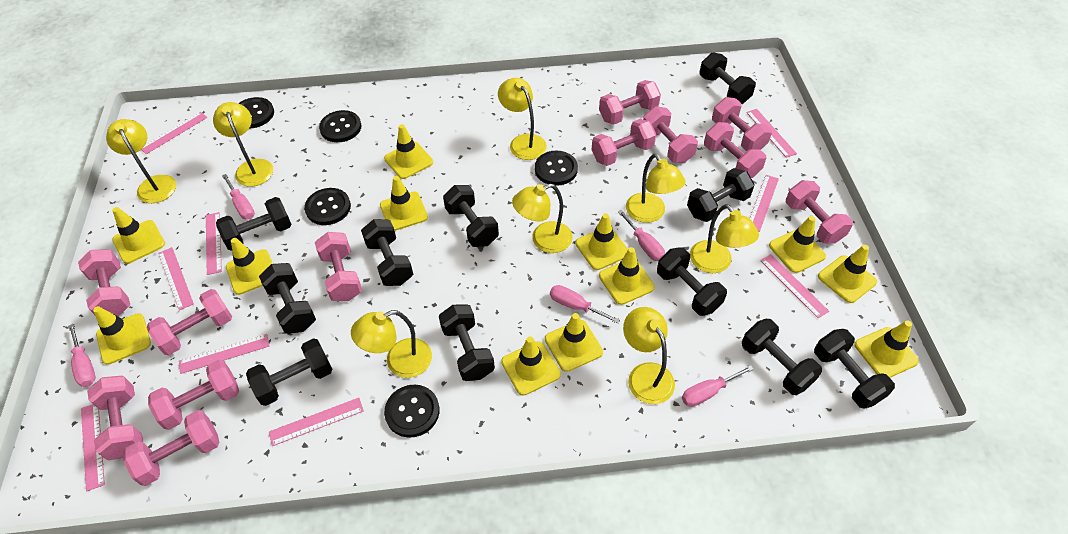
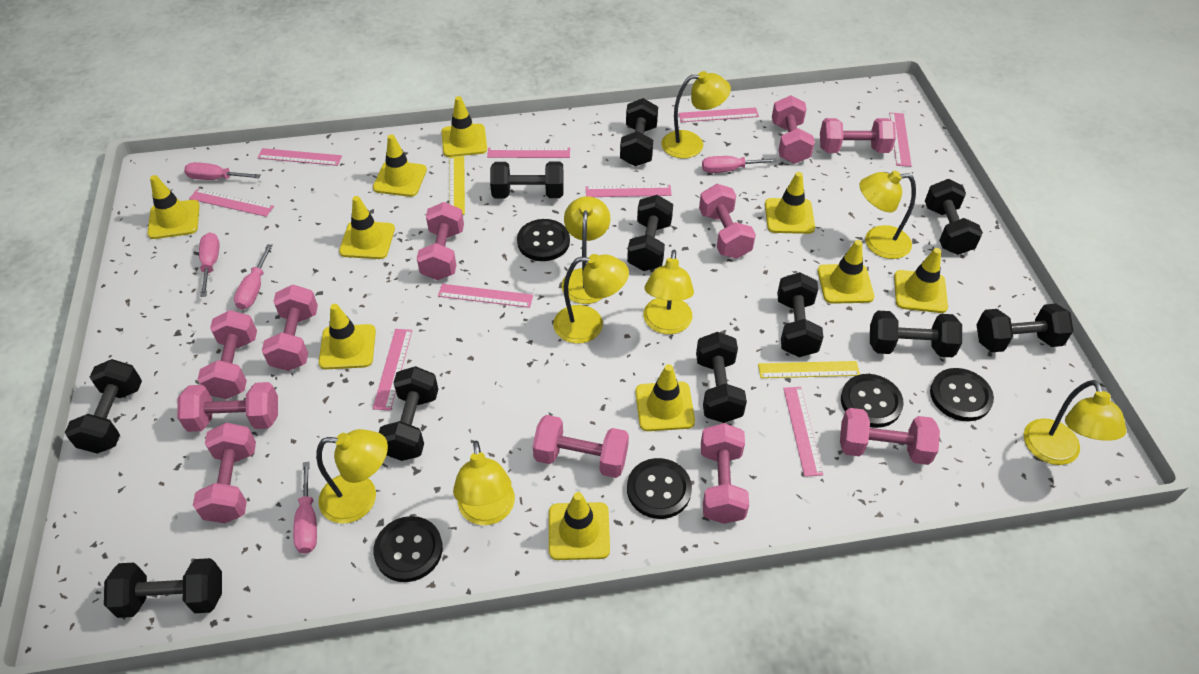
pink dumbbell: [78,249,130,316] [87,376,143,460] [123,410,219,486] [147,289,232,355] [148,360,239,430] [315,232,362,301] [592,119,656,166] [599,80,661,125] [643,106,698,163] [704,122,766,178] [712,97,772,151] [786,180,853,244] = 12 -> [177,382,278,432] [193,423,256,523] [197,310,257,399] [262,285,318,371] [417,202,464,280] [533,415,629,478] [699,184,756,259] [701,423,749,524] [772,95,815,164] [820,118,896,153] [840,408,940,465] = 11
yellow ruler: none = 0 -> [449,156,465,215] [758,361,860,378] = 2
yellow traffic cone: [93,306,151,365] [112,207,165,264] [226,238,273,295] [380,176,428,231] [384,124,433,179] [501,336,561,395] [545,313,603,372] [576,213,628,270] [599,247,655,305] [769,216,826,273] [818,245,877,303] [854,321,919,378] = 12 -> [147,175,200,239] [319,304,376,369] [339,196,395,259] [373,134,427,197] [442,96,487,157] [549,492,610,560] [635,364,695,431] [765,172,815,234] [818,240,874,304] [894,248,948,313] = 10

